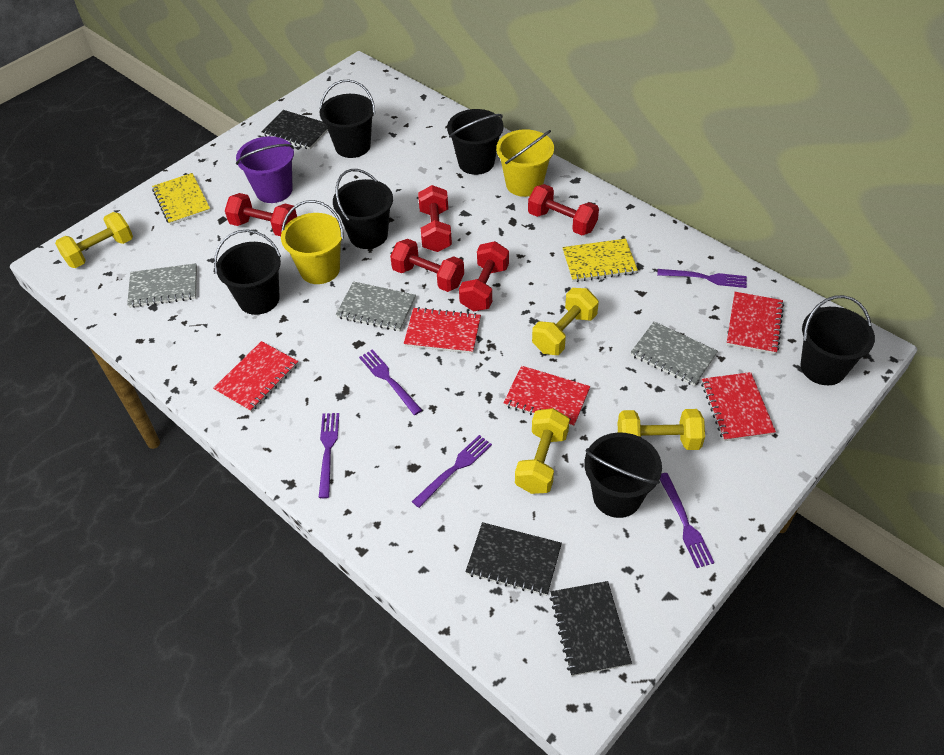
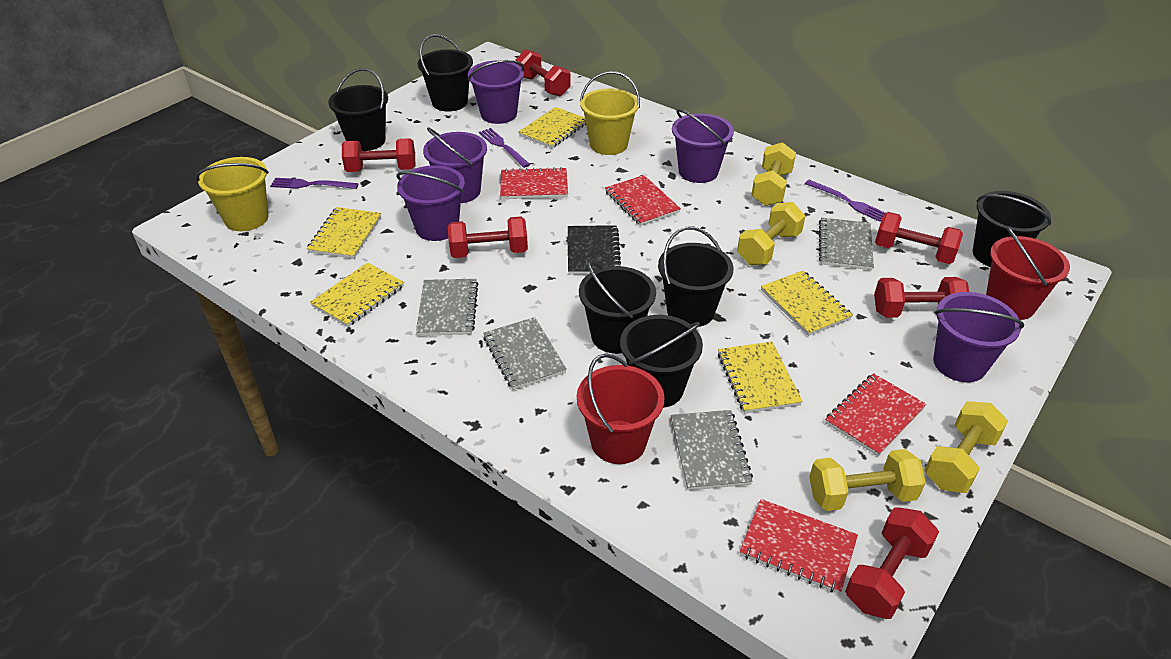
black notebook: [262,110,328,150] [465,522,562,596] [550,581,632,676] = 3 -> [568,225,621,275] = 1
grey notebook: [127,263,197,308] [336,281,416,331] [630,321,718,386] = 3 -> [416,279,478,336] [483,317,567,390] [671,410,753,490] [819,217,874,270] = 4
purple bucket: [236,136,294,203] = 1 -> [396,165,465,241] [423,127,487,203] [468,60,524,124] [672,109,734,183] [933,292,1024,382] = 5
purple fork: [319,413,339,498] [359,349,422,415] [412,435,492,508] [657,269,747,288] [660,473,714,568] = 5 -> [270,178,358,189] [479,128,530,168] [805,180,885,222] = 3
red bucket: none = 0 -> [577,353,664,464] [986,226,1070,320] = 2
red dumbbell: [225,193,297,236] [390,239,464,292] [418,185,452,252] [459,241,509,311] [528,184,599,235] = 5 -> [342,138,415,172] [448,216,528,258] [516,49,571,97] [845,507,939,619] [874,277,969,318] [875,212,963,264] = 6
red notebook: [213,341,298,412] [404,307,481,354] [504,366,590,427] [701,372,776,441] [726,292,784,354] = 5 -> [500,167,568,199] [605,175,681,226] [740,499,858,594] [825,373,926,456] = 4
yellow notebook: [152,173,211,225] [562,239,638,282] = 2 -> [307,207,381,259] [310,263,404,327] [518,107,586,148] [718,342,802,414] [761,271,853,336] = 5

